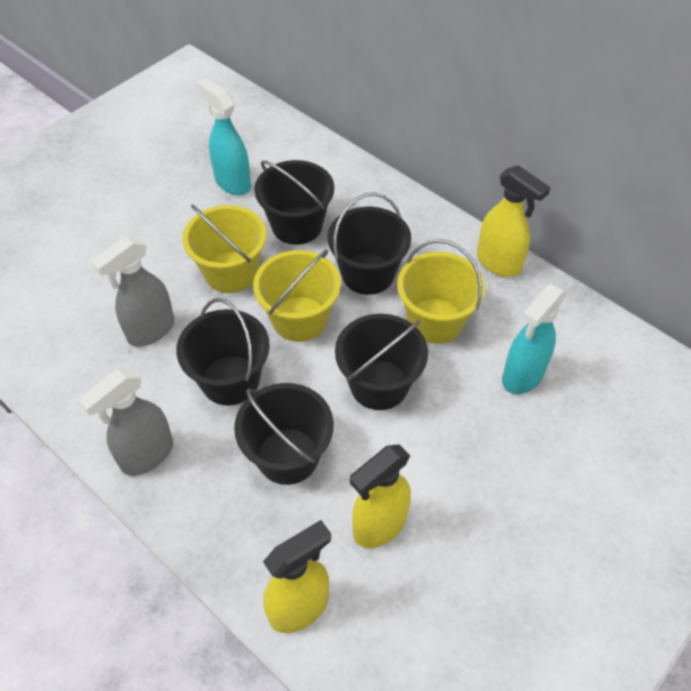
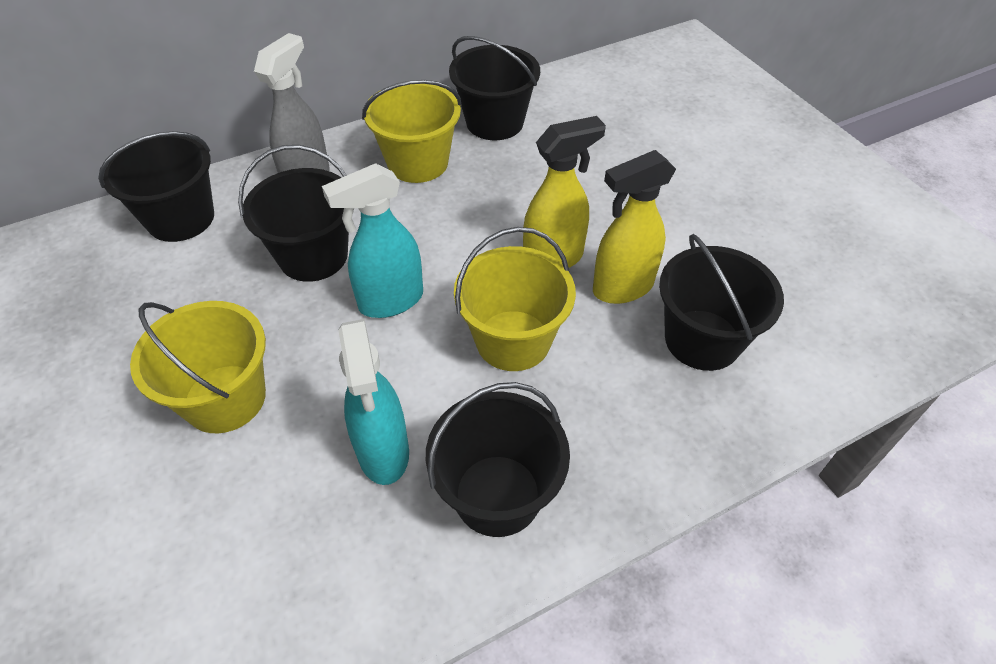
grey spray bottle: [78,369,173,476] [91,236,175,347] = 2 -> [254,33,329,173] = 1
yellow spray bottle: [263,520,331,633] [350,444,411,548] [477,165,550,277] = 3 -> [523,116,606,268] [593,150,676,304] = 2

